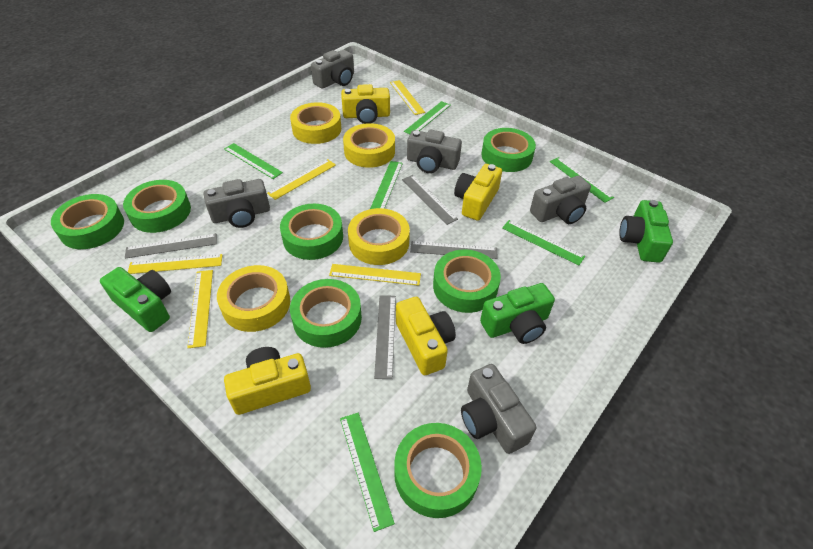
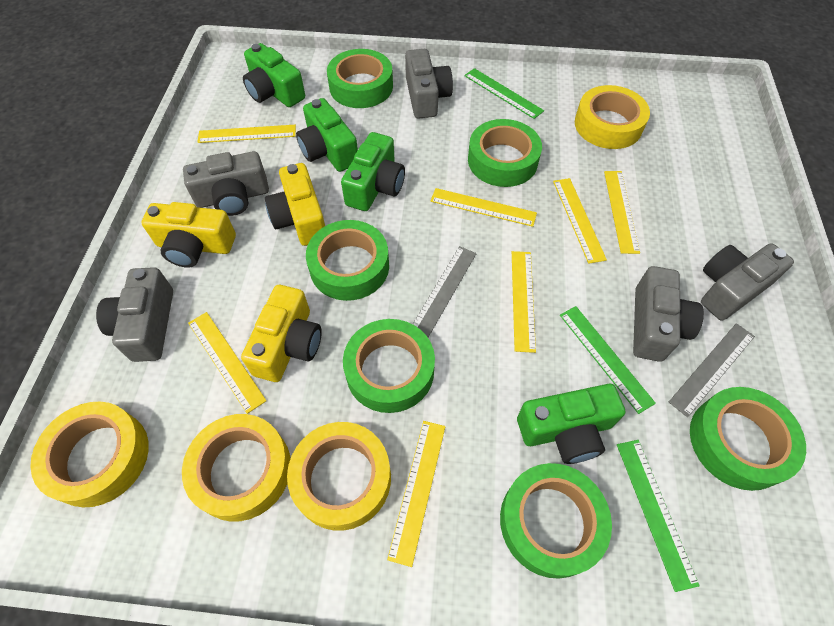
green camera: [100,267,171,332] [480,283,555,344] [619,200,673,263] = 3 -> [243,43,305,107] [296,98,358,172] [341,132,405,211] [517,384,625,464] = 4
green ruler: [224,143,283,179] [340,413,395,532] [370,161,403,209] [404,101,451,134] [502,220,585,265] [550,157,614,203] = 6 -> [464,68,544,119] [560,306,656,414] [617,440,700,592] = 3
green tape: [51,194,124,249] [123,180,191,233] [280,204,343,260] [290,279,362,348] [394,423,482,518] [433,249,501,313] [481,128,536,172] = 7 -> [306,220,389,301] [327,49,393,108] [343,319,435,413] [468,119,542,187] [500,463,612,579] [690,387,806,491] = 6
grey ruler: [125,234,217,259] [374,295,396,379] [402,175,458,225] [410,241,497,259] = 4 -> [413,246,477,337] [669,323,755,417] = 2
yellow camera: [224,347,311,415] [341,84,390,124] [396,297,456,375] [454,164,502,221] = 4 -> [141,202,236,268] [241,285,321,382] [265,163,325,246] = 3
yellow ruler: [128,254,223,274] [187,270,213,348] [267,159,336,200] [329,264,421,286] [390,80,425,115] = 5 -> [188,312,267,414] [198,125,296,143] [387,421,445,567] [430,188,537,227] [512,251,536,353] [553,178,607,264] [604,171,640,254] = 7

